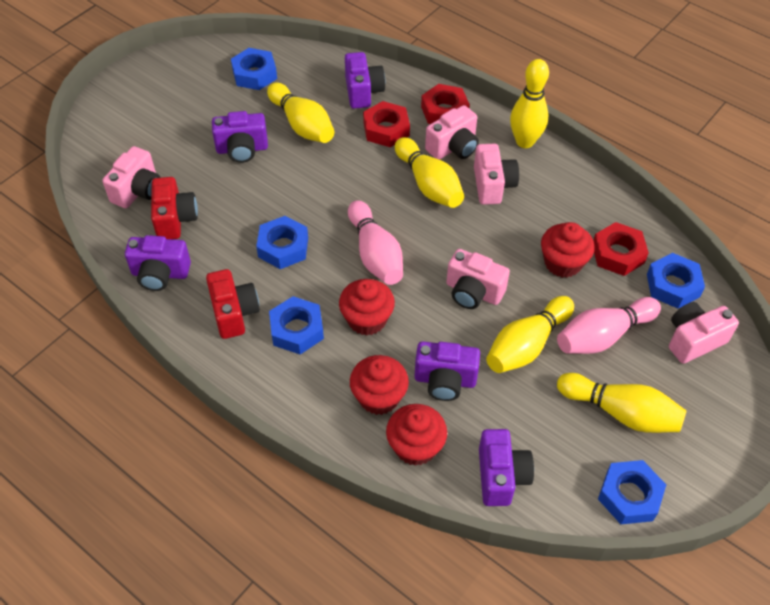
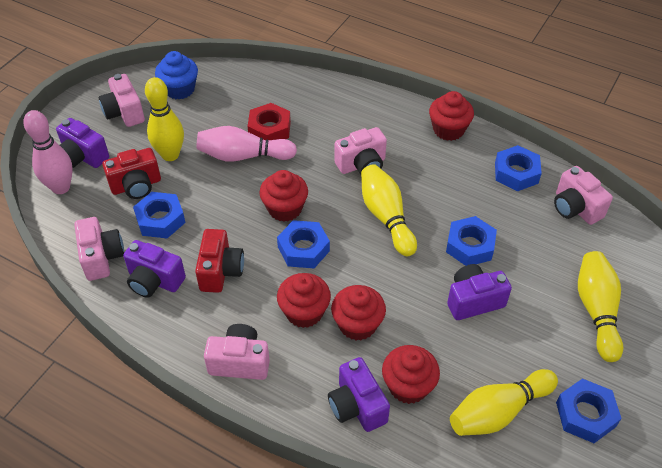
blue cupcake: none = 0 -> [155,51,198,100] = 1
purple camera: [125,235,191,291] [212,111,268,163] [345,52,385,109] [414,341,480,401] [479,429,534,506] = 5 -> [56,118,109,168] [123,240,186,298] [328,357,390,432] [447,264,512,320] = 4
red cupcake: [339,279,395,336] [350,355,409,415] [386,404,447,466] [541,222,595,278] = 4 -> [259,170,308,222] [277,273,331,328] [331,285,386,340] [382,345,440,404] [429,91,474,141] = 5
red nut: [363,101,410,147] [421,84,470,124] [593,222,649,276] = 3 -> [248,103,291,140] = 1
yellow bowling pin: [267,83,334,143] [395,137,464,208] [486,296,574,373] [510,59,549,148] [557,373,687,433] = 5 -> [145,77,184,161] [361,164,417,256] [450,369,558,436] [578,251,623,362] = 4

